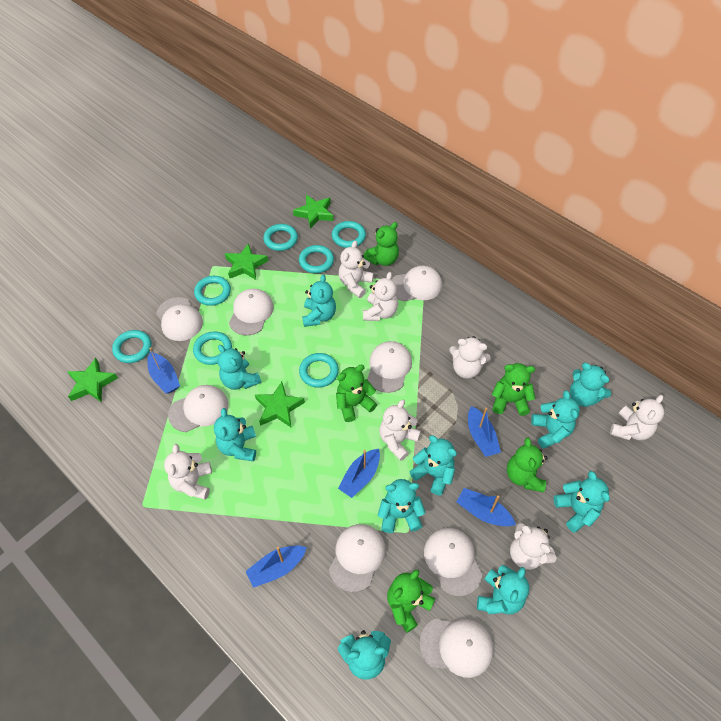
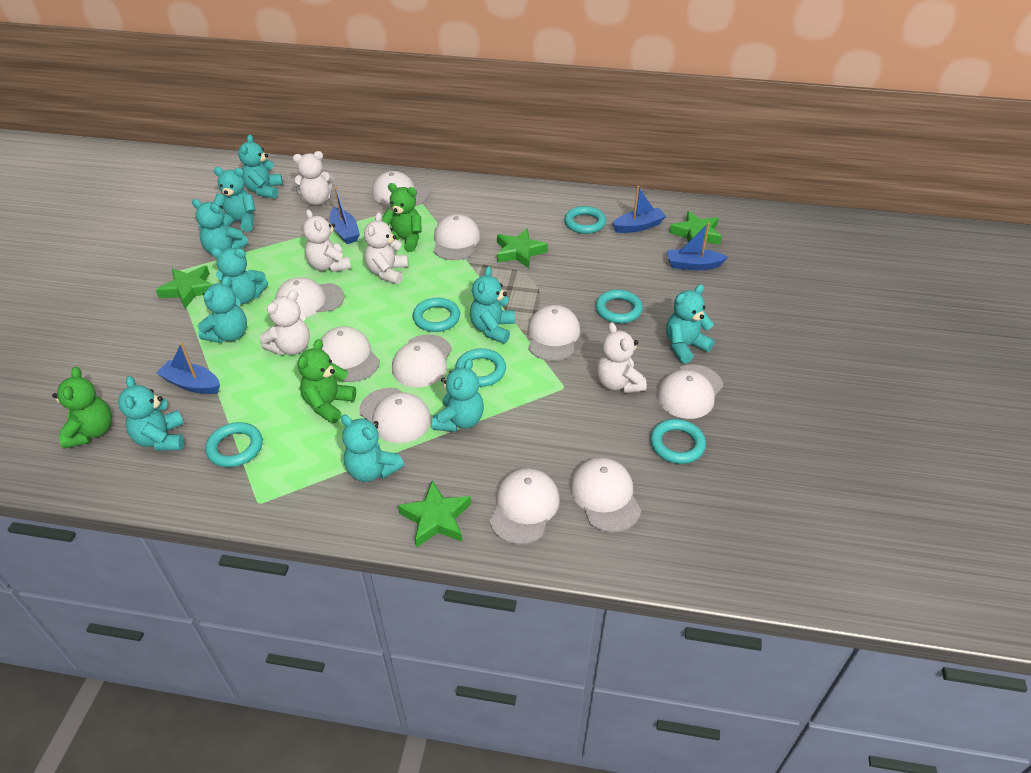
blue boat: [147,347,180,394] [245,545,307,588] [338,449,380,498] [457,488,516,526] [468,406,501,457] = 5 -> [156,342,220,394] [330,187,360,244] [612,186,666,233] [667,223,728,270] = 4
green teddy bear: [336,365,377,422] [363,222,399,266] [387,569,435,633] [492,363,536,416] [507,438,547,492] = 5 -> [52,367,112,449] [298,339,356,423] [382,183,422,252] = 3
turquoise ring: [112,330,152,363] [193,331,232,365] [194,276,231,306] [263,224,298,251] [299,245,334,273] [299,353,339,388] [332,221,366,248] = 7 -> [205,422,262,467] [413,298,460,332] [455,348,506,387] [564,206,606,234] [595,290,643,323] [650,419,706,464] = 6
white cap: [156,297,203,341] [168,385,228,432] [229,288,274,336] [329,524,386,592] [367,341,412,393] [392,265,442,301] [420,619,494,678] [424,528,482,597] = 8 -> [275,277,345,317] [320,326,380,382] [359,388,431,443] [372,171,429,206] [392,334,452,387] [433,214,480,260] [490,468,560,545] [528,305,580,361] [570,458,641,533] [657,364,723,419] = 10
white teddy bear: [164,444,212,500] [339,241,374,298] [363,272,398,321] [379,400,421,461] [449,336,491,379] [510,523,557,570] [610,395,664,441] = 7 -> [260,290,310,355] [291,151,334,205] [303,209,351,272] [364,212,409,284] [597,322,647,393] = 5

